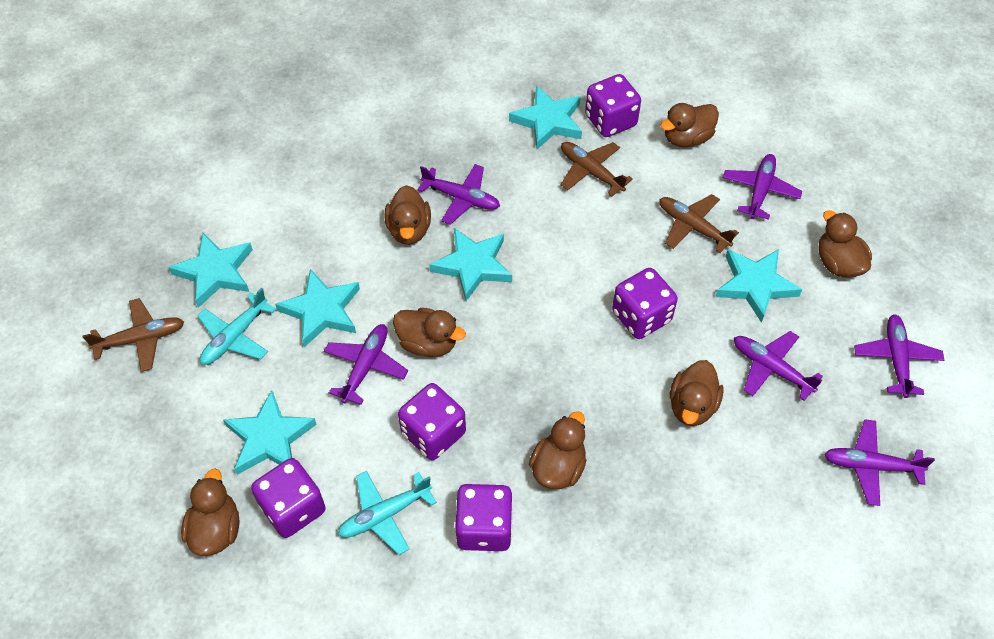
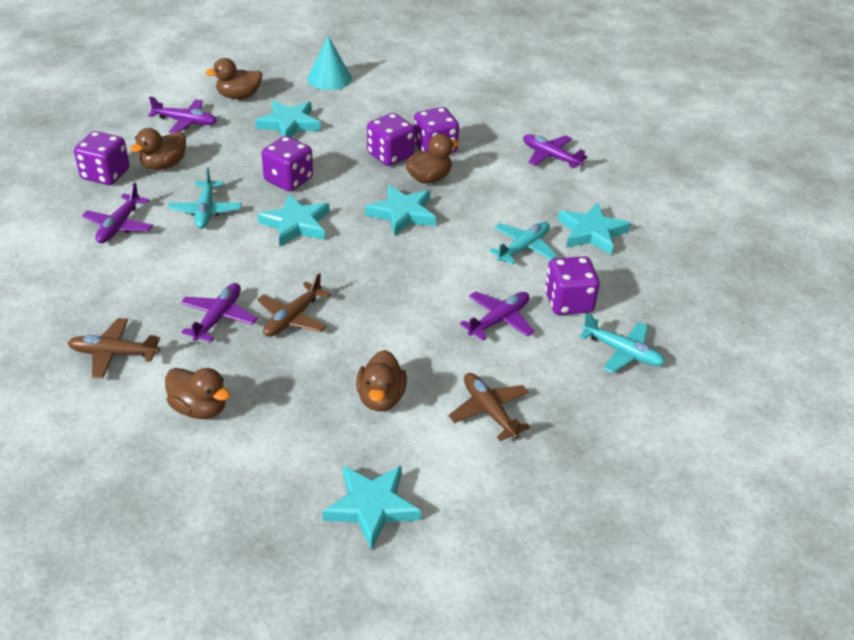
brown duck: [181,468,240,556] [384,185,431,245] [393,308,466,357] [529,411,586,489] [660,103,719,147] [670,360,724,426] [818,210,872,278] = 7 -> [130,128,186,170] [165,368,230,419] [206,58,262,99] [356,350,407,411] [405,134,459,184] = 5
purple plane: [324,324,408,405] [417,164,500,225] [723,154,802,220] [734,331,823,401] [824,419,935,506] [854,314,944,398] = 6 -> [82,182,153,243] [148,97,217,133] [180,283,257,342] [460,291,535,341] [523,134,588,168] = 5
turquoise cone: none = 0 -> [307,36,352,90] = 1
turquoise plane: [197,288,276,365] [338,471,437,555] = 2 -> [168,168,242,229] [489,222,558,265] [579,313,665,373] = 3
turquoise star: [168,233,253,308] [223,390,317,475] [275,269,360,347] [429,228,512,301] [509,86,582,149] [715,249,803,323] = 6 -> [255,100,321,137] [257,194,329,246] [322,465,421,550] [365,185,436,236] [558,202,631,255] = 5

